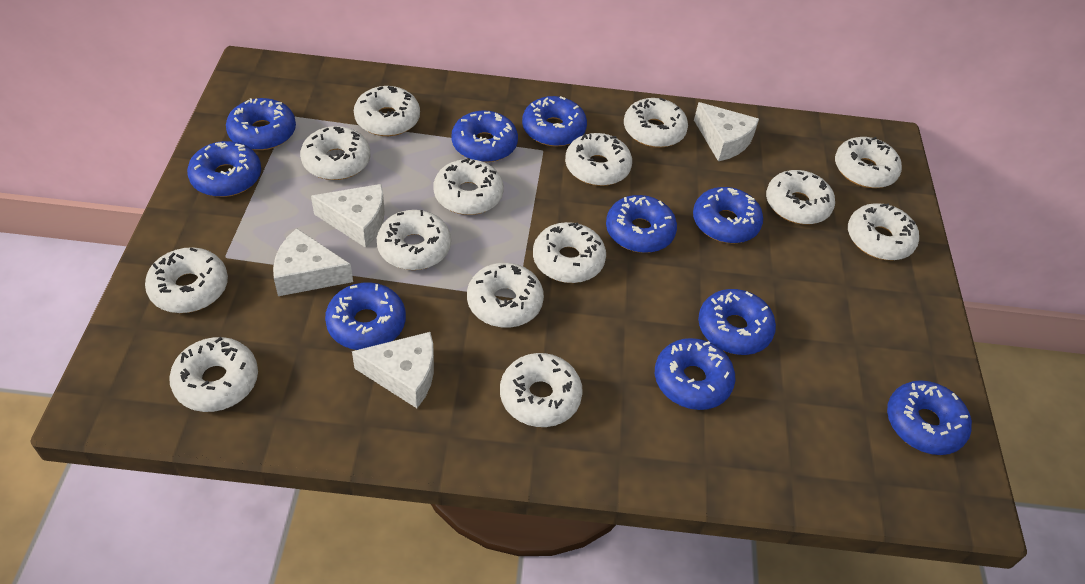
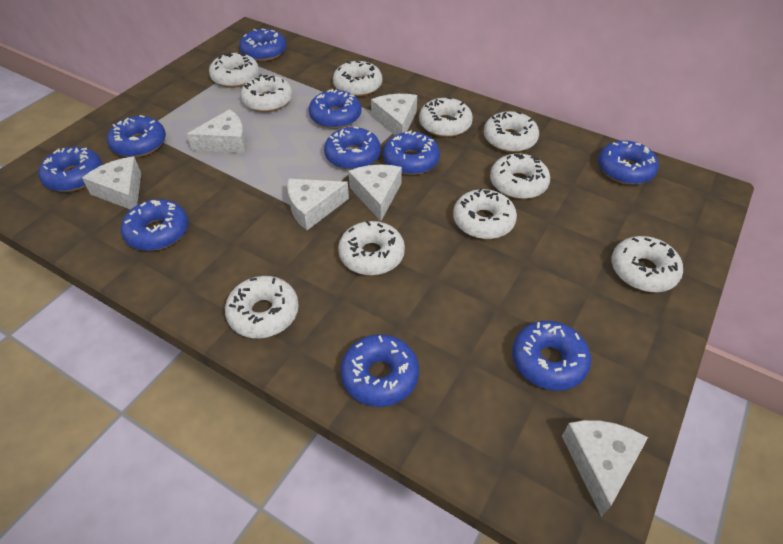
white cheese: [273,228,353,296] [311,184,385,248] [352,332,434,408] [694,102,759,161] = 4 -> [82,157,141,210] [187,109,246,153] [287,179,349,230] [349,165,402,221] [371,94,417,135] [562,420,648,517] = 6
white donut: [145,247,228,313] [169,337,258,412] [300,126,370,180] [354,86,420,136] [377,210,451,270] [434,158,504,215] [467,263,544,328] [500,353,583,427] [533,222,606,283] [565,133,632,186] [624,98,688,148] [766,170,835,224] [835,137,902,188] [848,203,919,260] = 14 -> [209,52,259,88] [225,276,299,338] [240,74,293,112] [333,61,382,97] [338,221,405,275] [419,97,473,137] [453,188,517,239] [484,111,539,152] [490,154,550,199] [611,236,683,292] = 10

